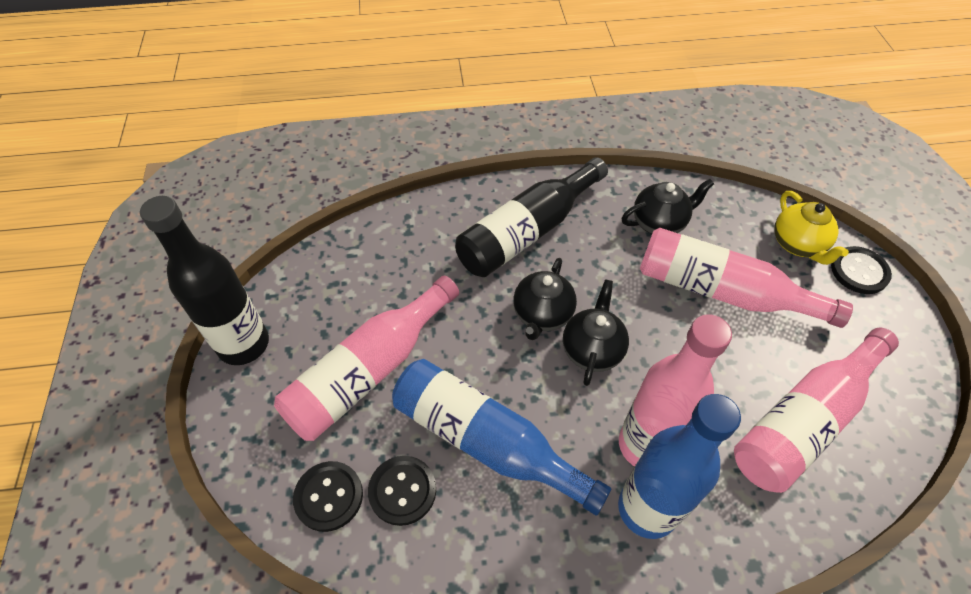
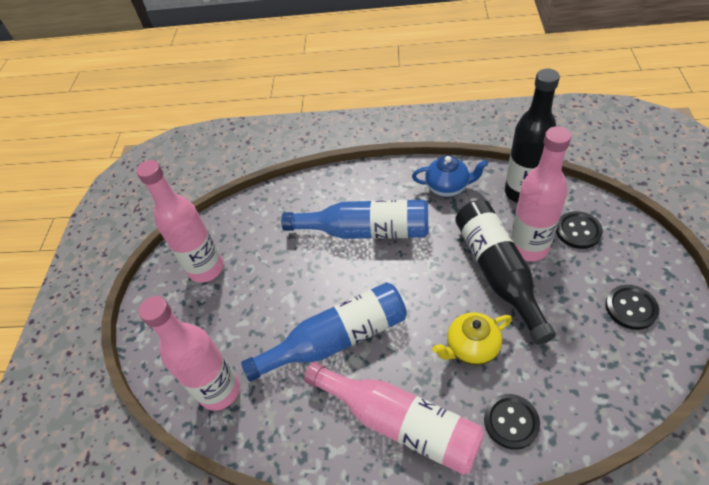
black teapot: [513,258,577,340] [563,279,629,386] [622,179,714,234] = 3 -> none = 0
blue teapot: none = 0 -> [412,156,488,197] = 1

